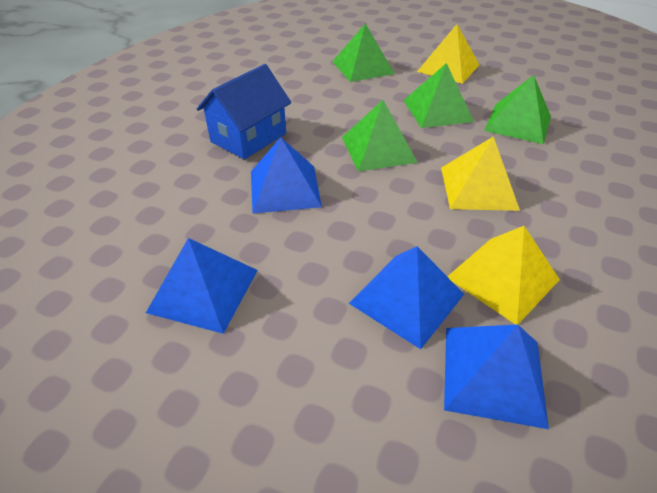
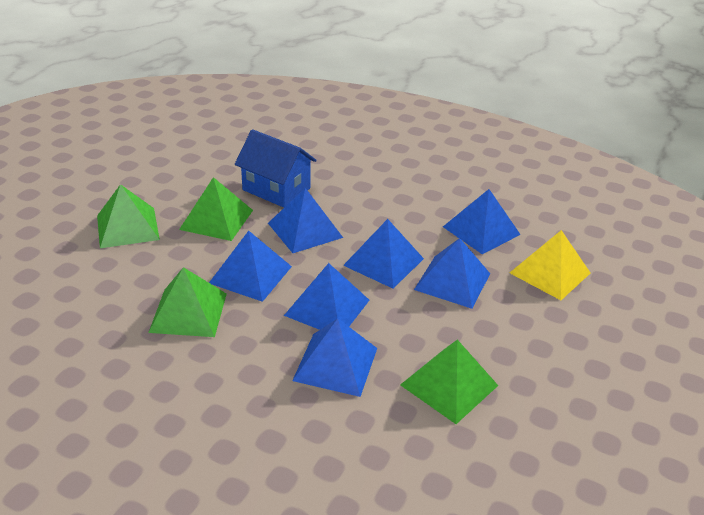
blue pyramid: [146,238,258,334] [251,137,322,214] [349,246,464,349] [444,325,549,429] = 4 -> [209,231,292,302] [268,188,343,253] [284,263,369,330] [292,318,377,397] [343,219,424,289] [414,238,490,309] [443,189,521,254] = 7
yellow pyramid: [417,24,479,84] [441,136,520,211] [447,226,560,325] = 3 -> [510,230,590,300] = 1

